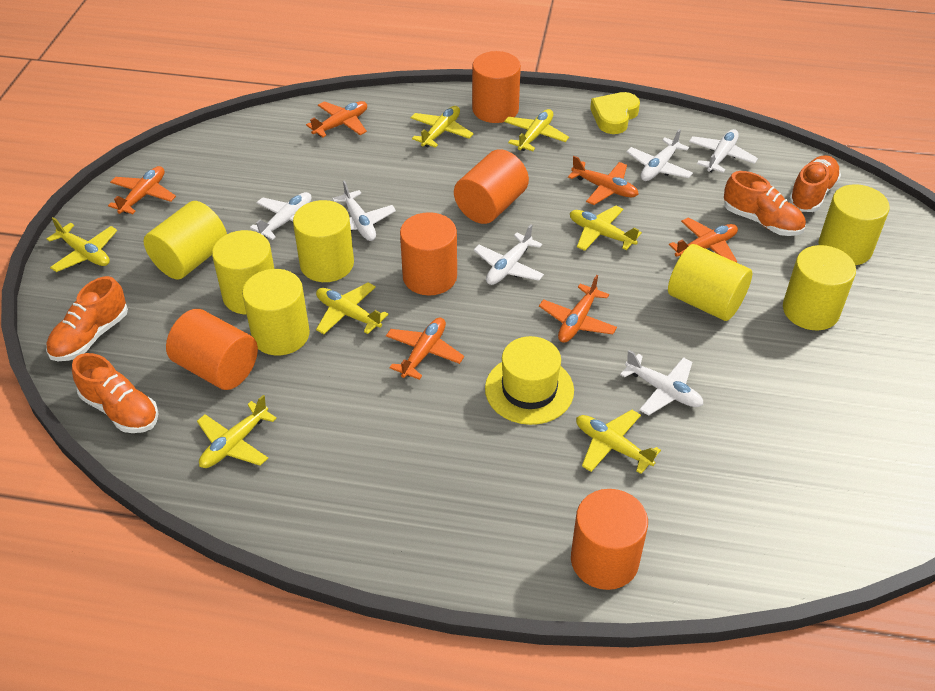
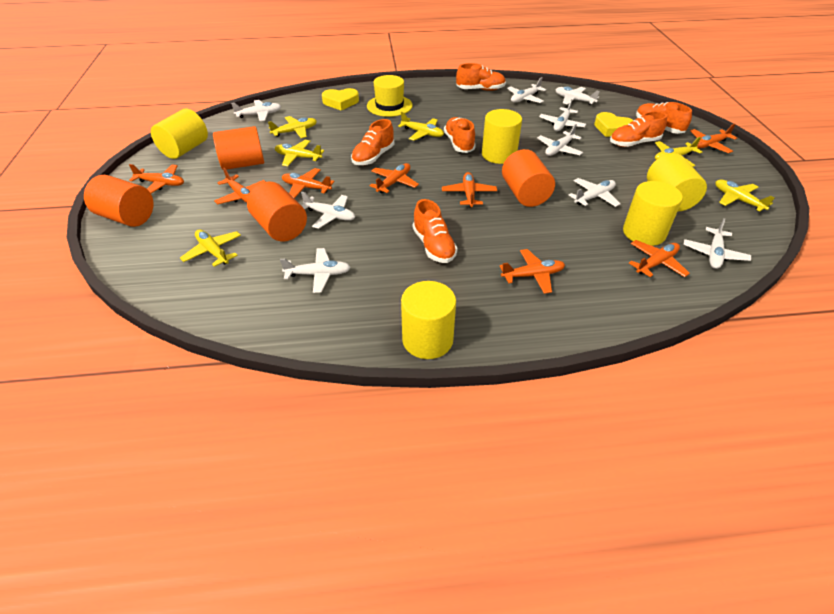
orange cylinder: [166,309,258,390] [400,212,457,296] [454,149,529,224] [472,51,521,123] [571,489,648,590] = 5 -> [84,175,153,227] [213,126,264,170] [247,181,307,241] [502,149,555,207] = 4
orange plane: [108,166,176,214] [306,101,367,137] [386,318,464,380] [539,275,617,343] [568,156,639,205] [669,217,738,263] = 6 -> [129,164,184,193] [214,168,266,204] [282,168,334,198] [369,163,419,193] [442,172,497,208] [500,249,565,294] [629,240,690,277] [690,124,737,153] = 8
orange shoe: [46,276,128,361] [72,353,159,433] [724,171,806,236] [788,155,841,212] = 4 -> [351,119,394,165] [413,199,458,263] [444,117,476,153] [456,63,506,91] [610,111,667,147] [636,102,692,134] = 6
white plane: [250,192,312,240] [332,180,396,241] [474,224,544,285] [620,350,704,416] [626,129,693,181] [689,129,758,173] = 6 -> [231,100,281,121] [280,248,351,293] [301,192,355,229] [507,77,546,103] [537,124,583,156] [539,99,586,131] [555,86,600,105] [569,178,620,207] [683,218,751,269] = 9
yellow cylinder: [144,201,227,280] [212,230,274,314] [242,269,310,356] [293,200,354,282] [668,244,752,321] [783,245,856,330] [818,184,890,265] = 7 -> [151,109,208,159] [401,281,456,359] [482,109,522,164] [623,181,683,246] [647,153,707,211] = 5
yellow heart: [590,92,640,134] = 1 -> [322,88,359,111] [594,112,633,137] = 2
yellow plane: [47,217,117,272] [197,395,277,468] [316,283,389,334] [411,106,473,148] [504,109,569,151] [570,205,642,251] [576,410,661,474] = 7 -> [180,230,241,267] [268,116,317,138] [275,140,324,166] [398,112,444,140] [655,137,702,167] [715,180,775,211] = 6

